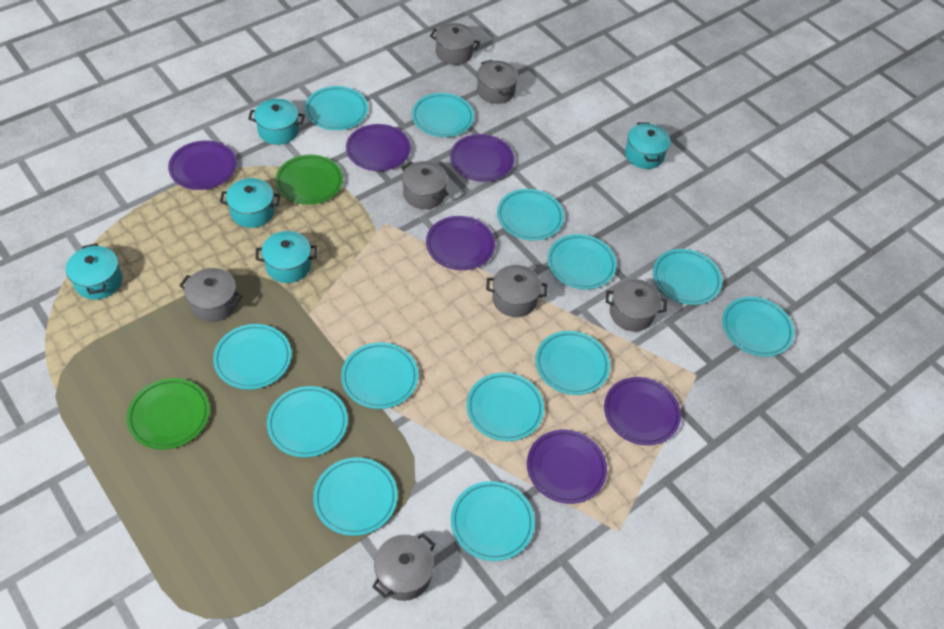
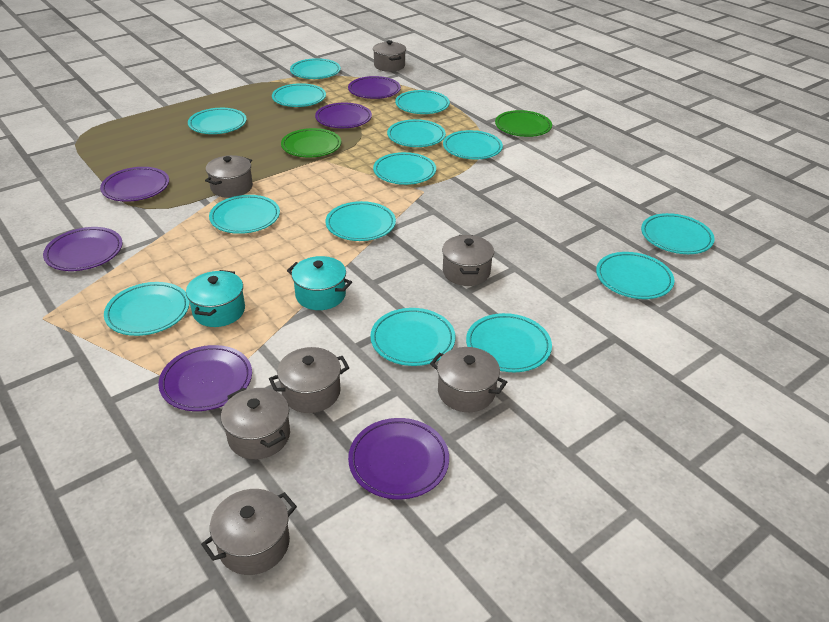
turquoise plate: [213,324,291,389] [267,386,348,458] [305,86,368,130] [313,457,397,536] [341,342,418,409] [412,93,474,137] [451,481,535,561] [467,373,544,441] [497,189,564,241] [535,331,610,395] [547,234,616,290] [653,249,722,305] [722,297,794,357] = 13 -> [104,282,190,336] [188,108,247,134] [209,195,280,234] [272,83,326,107] [290,58,341,79] [326,201,396,241] [370,308,456,366] [373,152,436,185] [387,119,446,147] [395,90,450,114] [443,130,503,159] [466,313,552,372] [596,252,674,299] [641,213,715,254] = 14
turquoise pot: [66,243,122,300] [220,178,280,228] [248,99,305,145] [256,231,317,283] [625,122,670,169] = 5 -> [186,270,245,327] [287,256,352,310] = 2

